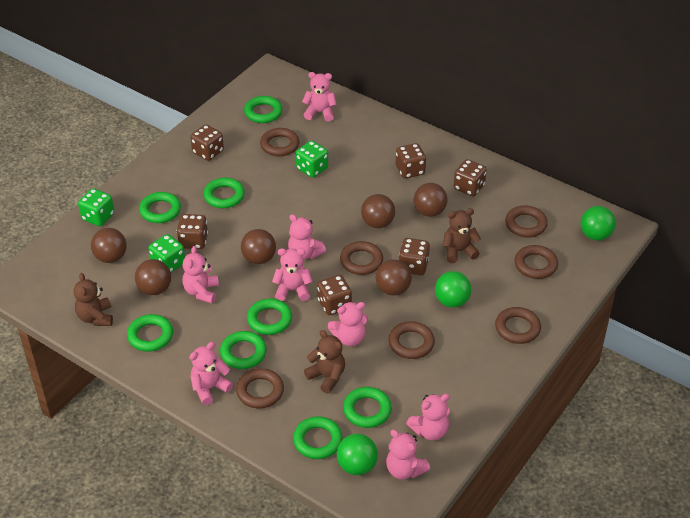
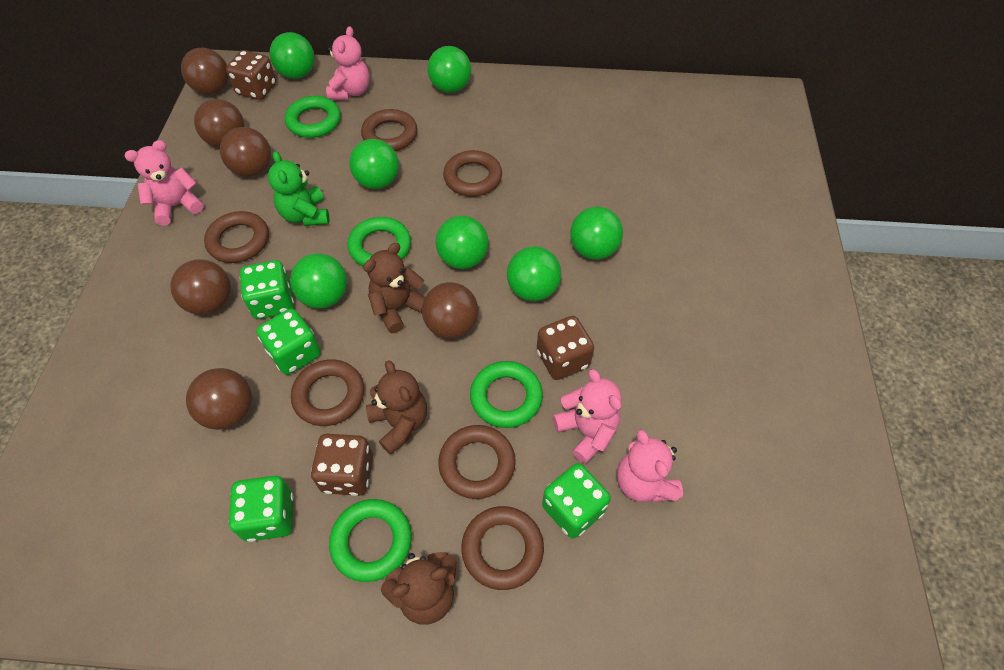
brown dice: [177,214,208,249] [190,125,224,161] [317,275,352,315] [396,143,426,179] [399,238,430,275] [454,159,487,196] = 6 -> [226,50,276,100] [311,434,373,496] [537,316,594,380] = 3
brown ring: [236,368,284,409] [260,128,300,156] [340,241,383,275] [388,321,435,359] [495,307,541,344] [505,205,548,238] [515,245,558,279] = 7 -> [204,211,269,263] [291,359,364,426] [361,109,418,151] [438,425,516,499] [443,150,502,197] [461,506,544,590] = 6
green ball: [337,434,378,475] [435,271,471,308] [580,206,616,240] = 3 -> [270,32,315,79] [290,253,347,309] [349,139,399,189] [427,46,471,93] [436,216,489,269] [507,246,561,301] [570,207,623,260] = 7
green dice: [78,188,114,226] [149,234,185,272] [296,141,328,178] = 3 -> [229,476,294,542] [240,260,294,319] [256,309,321,375] [542,463,611,539] = 4
green ring: [127,314,173,352] [139,192,181,223] [203,178,245,208] [220,331,267,369] [244,96,282,123] [247,298,292,335] [293,416,343,459] [343,387,392,428] = 8 -> [285,96,341,138] [329,499,412,582] [347,217,411,266] [470,361,543,428] = 4
green teddy bear: none = 0 -> [268,151,330,226] = 1
pink teddy bear: [182,246,219,303] [190,342,233,405] [272,248,313,301] [288,214,326,260] [302,72,337,122] [328,302,368,346] [386,429,430,479] [406,394,450,440] = 8 -> [125,140,203,226] [326,26,370,100] [553,369,622,464] [617,429,683,502] = 4

